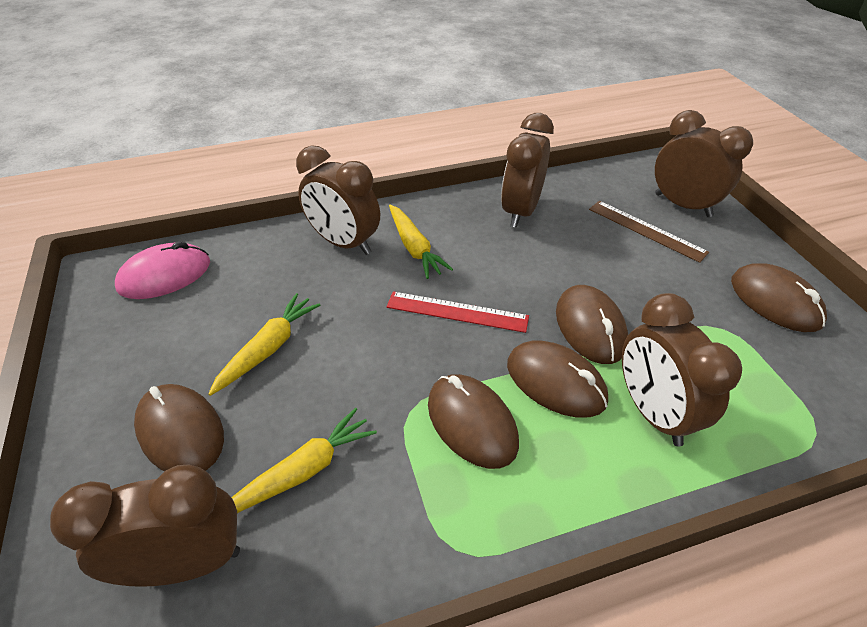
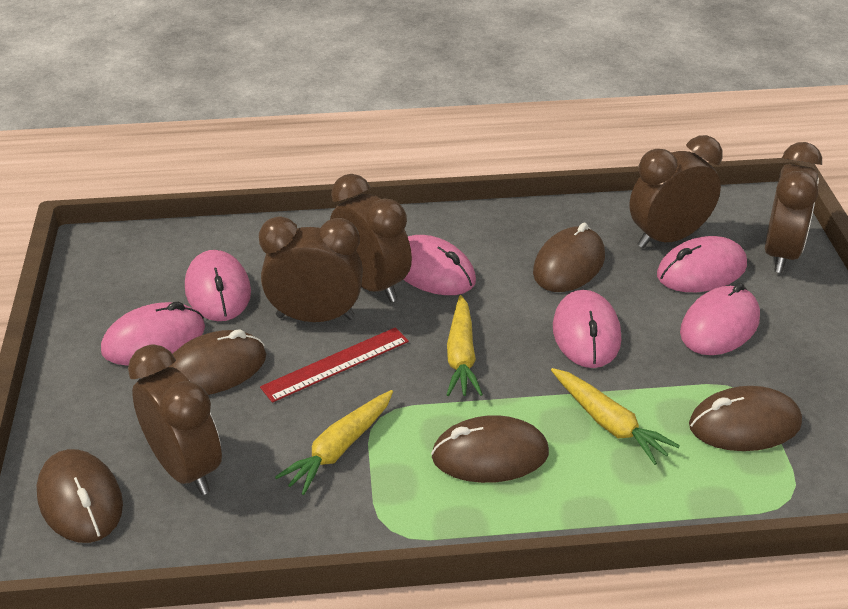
brown ruler: [589,201,709,263] = 1 -> none = 0
pink mouse: [115,241,210,299] = 1 -> [101,302,205,365] [185,250,251,321] [403,235,476,295] [553,290,621,368] [657,236,747,292] [680,283,760,355] = 6

